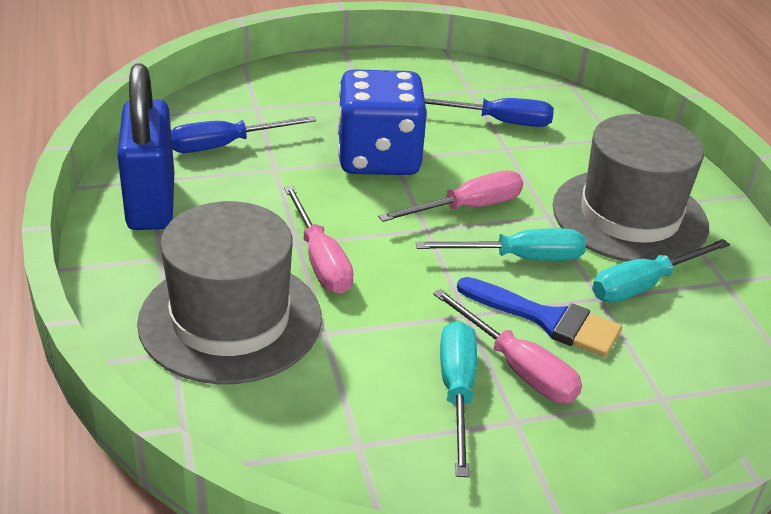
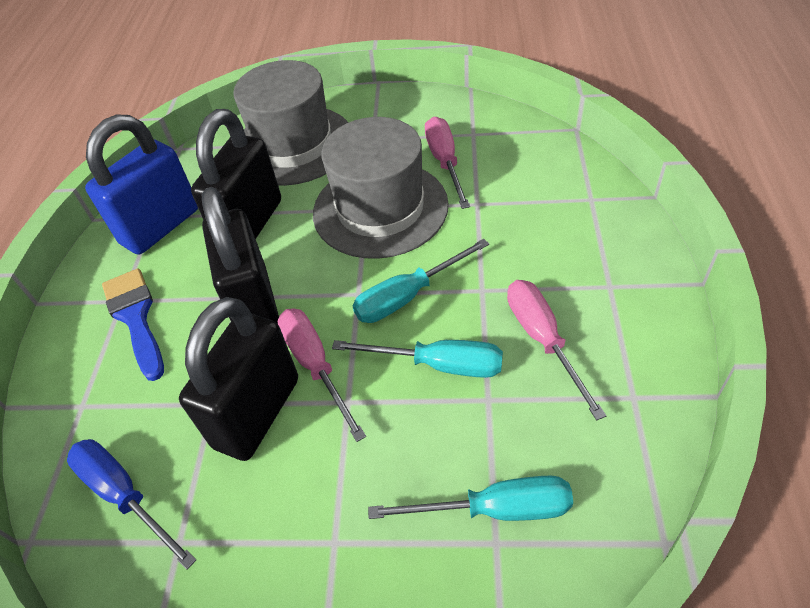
black padlock: none = 0 -> [179,297,298,461] [191,109,281,239] [202,187,279,324] = 3
blue dice: [338,69,427,175] = 1 -> none = 0
blue screwdriver: [171,116,316,153] [424,98,554,127] = 2 -> [67,439,196,570] = 1

